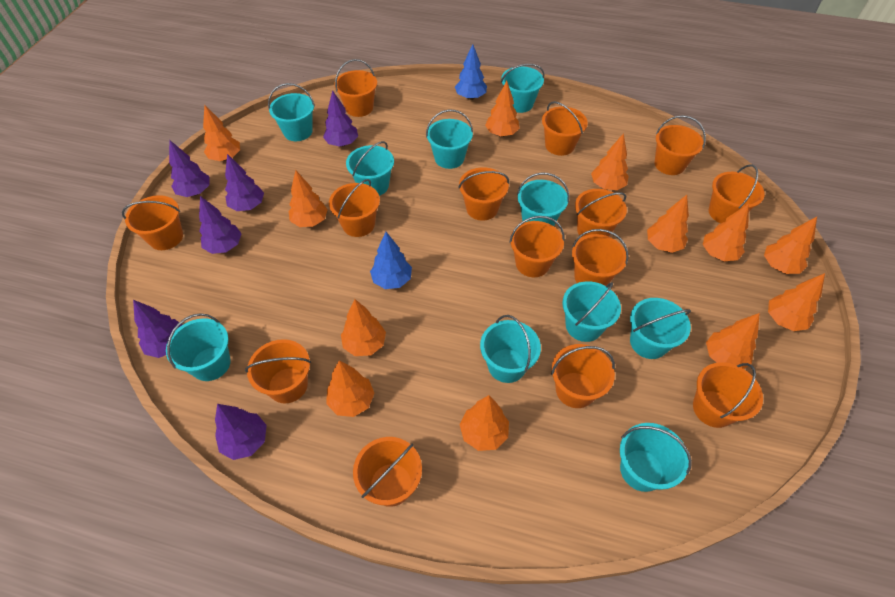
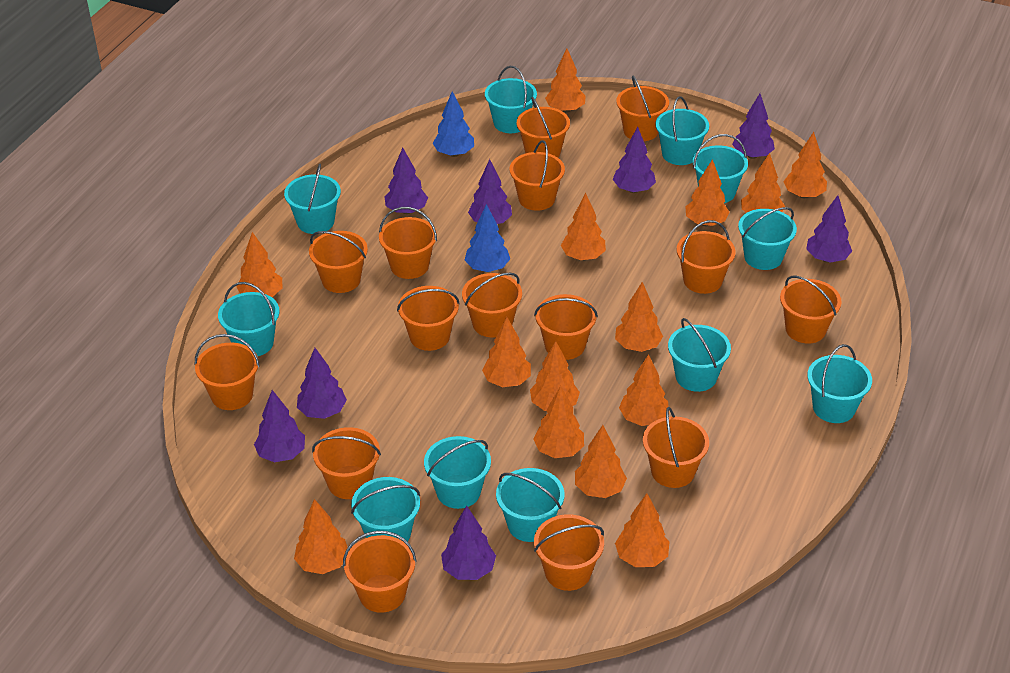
orange bucket: [122,195,183,250] [245,339,311,404] [329,179,380,237] [334,59,377,117] [353,437,422,507] [458,167,509,221] [509,216,565,277] [542,101,588,156] [551,344,615,408] [572,229,628,286] [575,189,627,238] [655,115,706,175] [693,362,763,428] [709,164,765,223] = 14 -> [194,334,260,410] [309,231,368,293] [312,427,381,499] [343,531,417,613] [379,207,437,279] [397,286,460,351] [462,272,522,338] [510,140,565,211] [517,97,570,158] [534,294,598,360] [534,514,604,591] [616,75,669,141] [643,407,709,488] [677,220,736,294] [780,276,842,344] = 15
orange tree: [203,105,240,161] [289,170,328,227] [326,360,374,417] [341,299,386,356] [460,395,509,451] [485,81,520,137] [591,133,629,190] [647,195,689,253] [703,204,749,261] [706,313,760,369] [764,217,817,274] [768,273,825,331] = 12 -> [236,232,282,297] [294,499,348,574] [482,317,531,387] [530,341,580,411] [533,386,584,458] [545,49,586,113] [561,193,606,261] [575,425,627,498] [615,282,663,352] [615,494,669,567] [619,354,669,426] [685,159,729,226] [741,153,785,213] [783,132,827,198] = 14
purple tree: [133,300,182,358] [169,140,210,197] [199,196,242,254] [215,404,267,460] [225,154,264,211] [323,90,358,147] = 6 -> [254,390,305,462] [297,348,347,419] [384,148,428,214] [441,506,496,580] [468,159,512,224] [613,127,656,193] [732,94,775,159] [806,195,852,263] = 8
turquoise bucket: [166,313,231,381] [268,83,315,141] [346,141,394,196] [426,109,473,169] [480,315,541,383] [501,64,545,113] [517,173,570,226] [562,281,621,342] [620,423,692,492] [630,298,691,359] = 10 -> [218,282,280,356] [284,164,341,234] [351,477,420,542] [424,436,491,509] [485,66,537,133] [496,468,564,542] [655,96,709,165] [668,318,731,392] [692,134,748,203] [738,207,797,270] [807,344,872,423] = 11

